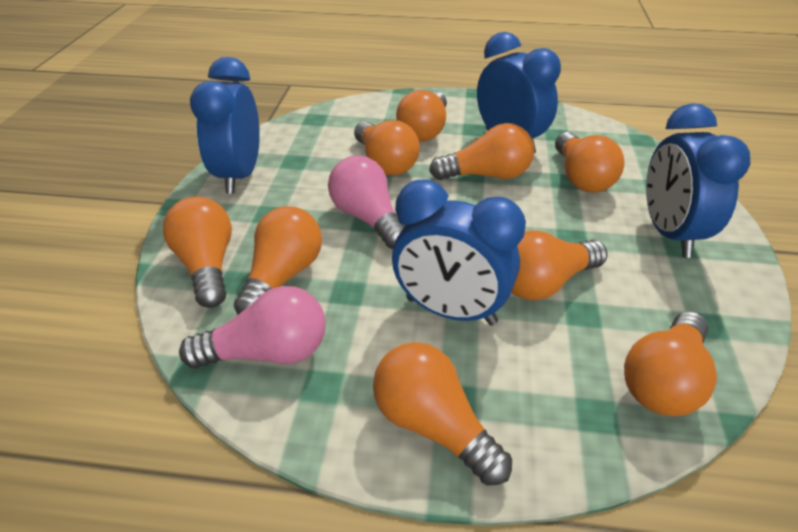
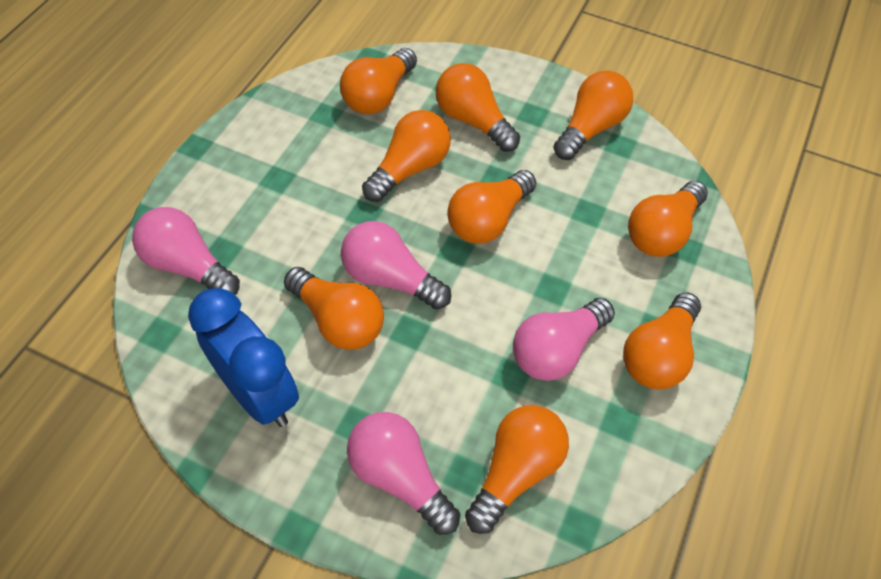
blue clock: [190,57,260,194] [392,180,526,325] [477,32,561,153] [646,103,750,258] = 4 -> [188,288,299,427] = 1
pink light bulb: [179,286,326,369] [328,156,405,249] = 2 -> [132,207,240,295] [341,221,451,309] [347,412,460,535] [513,298,615,381] = 4

